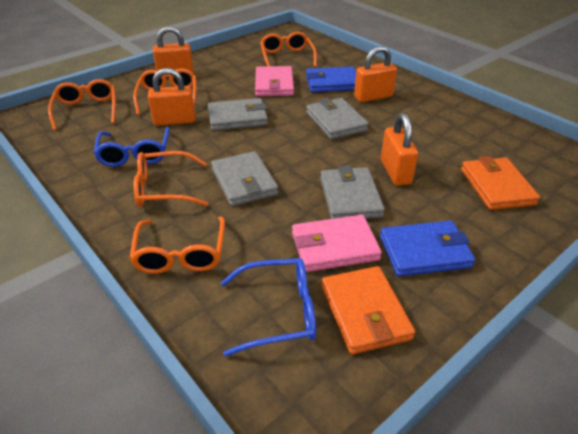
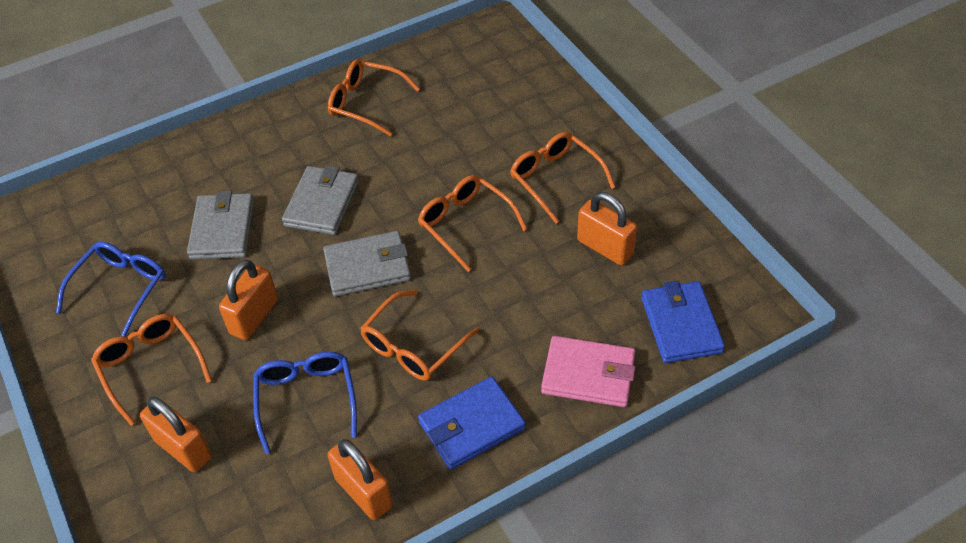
grey wallet: [208,98,268,131] [211,151,278,206] [306,98,369,139] [320,165,385,219] = 4 -> [187,191,254,260] [282,165,359,235] [323,231,411,297] = 3
orange wallet: [321,266,415,355] [461,156,540,210] = 2 -> none = 0
pink wallet: [255,66,294,96] [292,215,382,272] = 2 -> [541,336,636,407] = 1

